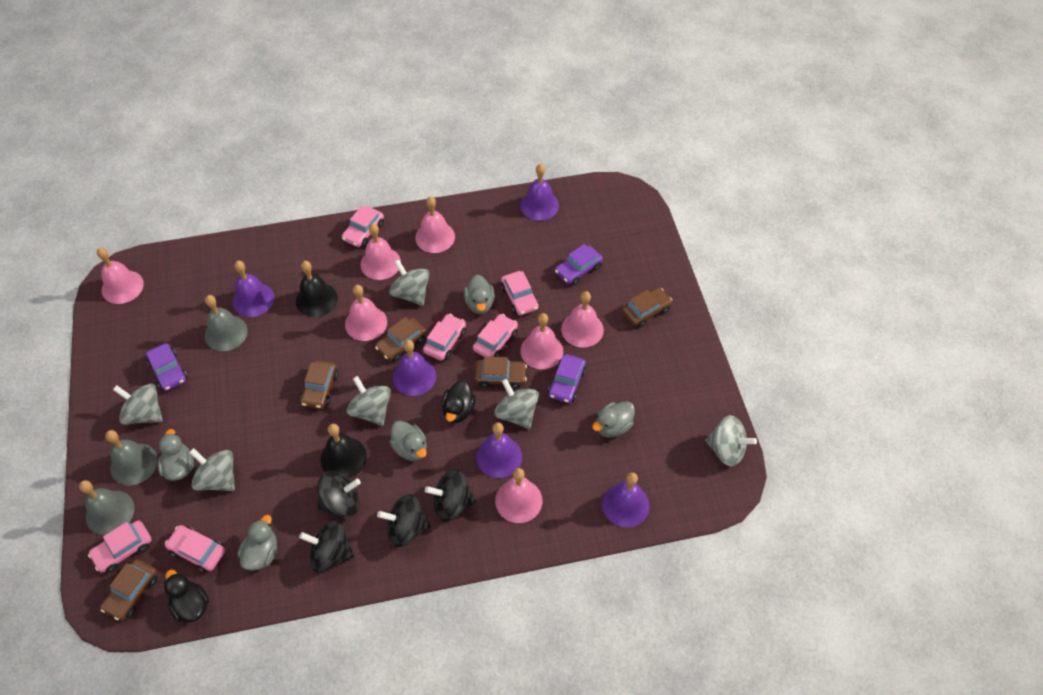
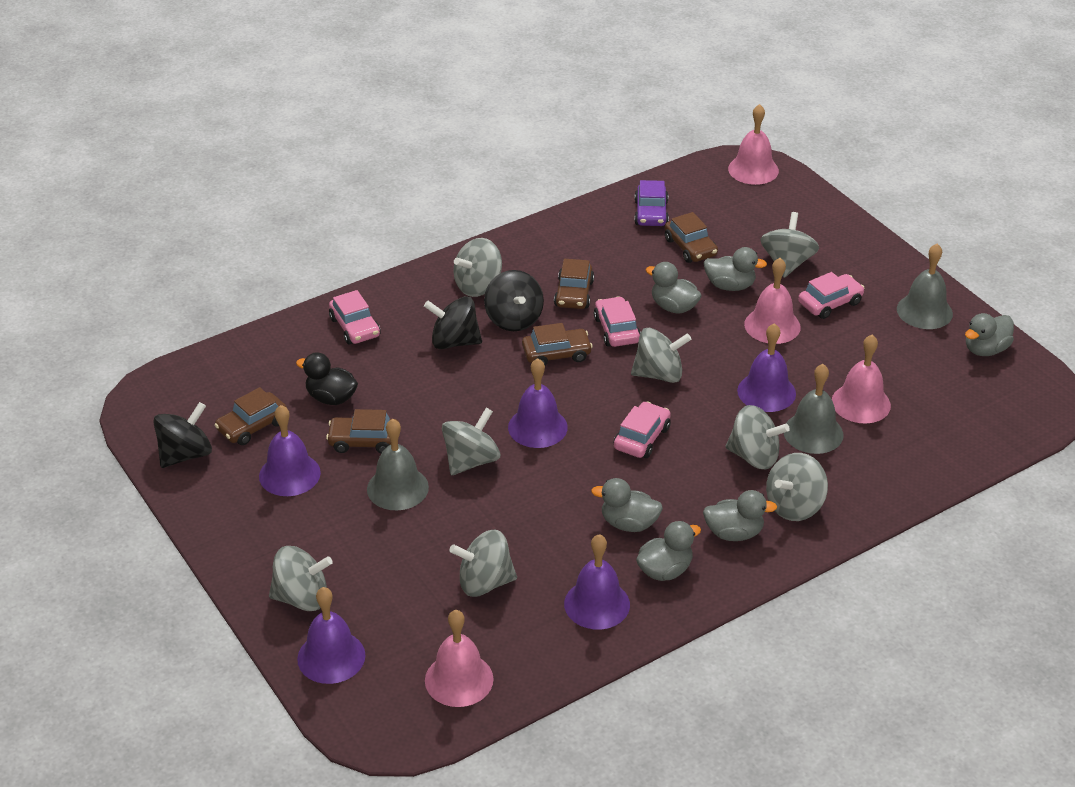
black bell: [296,261,338,317] [321,424,367,478] = 2 -> none = 0
black duck: [164,569,209,623] [441,380,476,423] = 2 -> [296,352,358,405] = 1
black spinning top: [299,520,354,572] [317,471,361,519] [377,494,430,547] [425,469,476,521] = 4 -> [153,402,212,468] [424,296,482,349] [484,270,544,331] = 3
grey duck: [158,429,194,481] [238,515,277,571] [390,421,427,461] [464,275,495,314] [592,401,635,437] = 5 -> [591,478,663,532] [636,521,701,581] [646,262,702,314] [703,490,777,541] [704,247,767,291] [965,313,1014,356] = 6
grey spinning top: [113,384,163,425] [189,448,235,491] [346,376,391,426] [389,259,430,306] [494,379,539,429] [705,415,757,466] = 6 -> [269,546,333,611] [442,408,500,475] [449,530,517,597] [453,238,502,297] [631,328,691,383] [726,405,790,469] [760,212,819,278] [766,453,828,521] = 8
pink bell: [97,248,144,304] [345,285,387,341] [360,223,401,280] [415,197,455,253] [495,468,542,523] [520,313,563,369] [561,291,604,348] = 7 -> [425,610,494,707] [728,104,779,185] [744,258,801,344] [832,335,891,424] = 4
pink car: [88,520,152,573] [165,525,225,572] [342,206,384,247] [423,314,466,361] [473,314,518,357] [501,271,539,315] = 6 -> [329,290,381,344] [594,296,641,347] [613,401,671,458] [798,272,865,319] = 4
purple car: [146,343,188,391] [548,354,586,403] [555,244,603,285] = 3 -> [634,180,669,226] = 1

